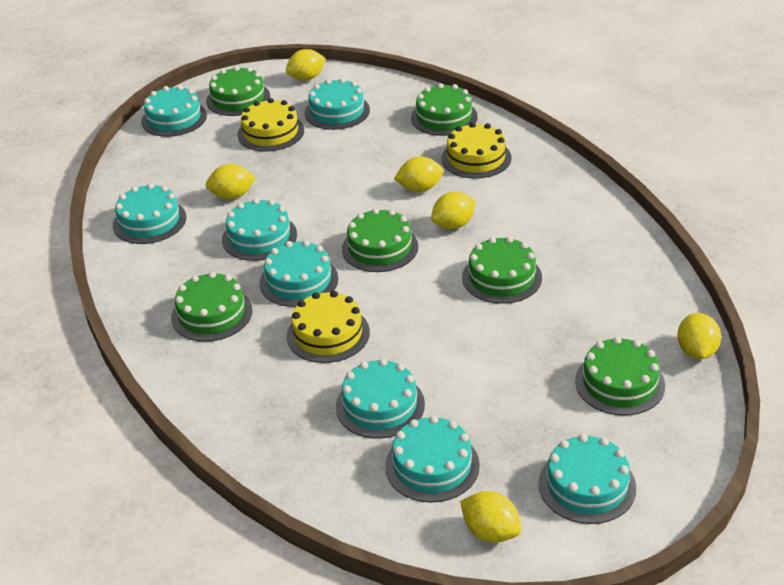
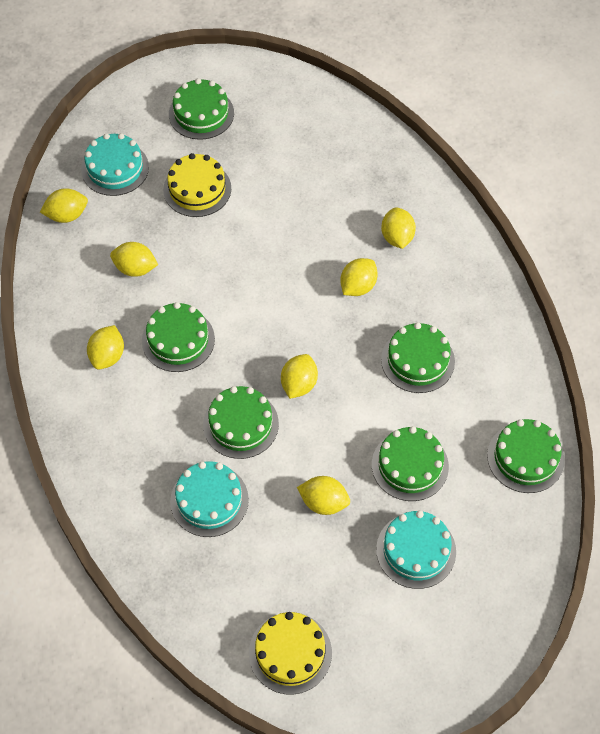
turquoise cake: [113,183,186,244] [141,85,207,137] [222,198,297,261] [260,240,338,307] [304,78,370,130] [336,358,425,439] [385,415,480,503] [538,434,636,524] = 8 -> [81,133,149,196] [170,461,249,537] [376,511,456,589] = 3
yellow cake: [237,98,304,151] [287,291,370,363] [441,122,512,179] = 3 -> [163,153,231,217] [249,612,332,695] = 2
yellow lemon: [206,164,256,199] [286,49,326,81] [394,156,444,192] [431,192,476,229] [460,491,522,543] [677,313,721,359] = 6 -> [40,188,88,223] [87,325,124,370] [110,242,158,277] [281,354,318,399] [297,476,350,515] [340,258,378,296] [381,207,416,249] = 7

